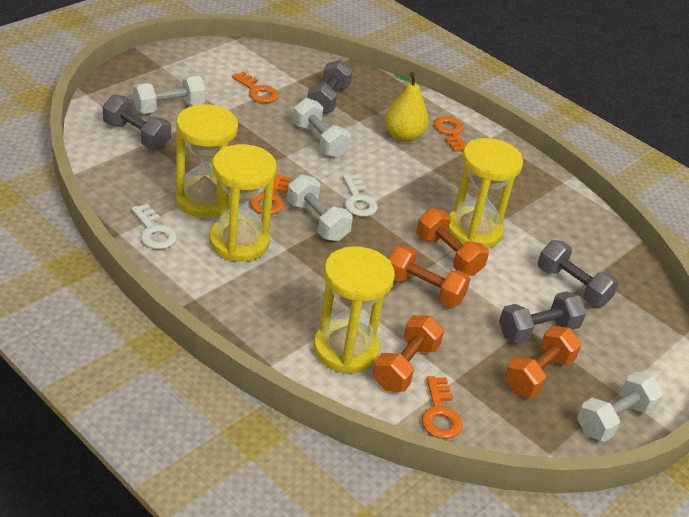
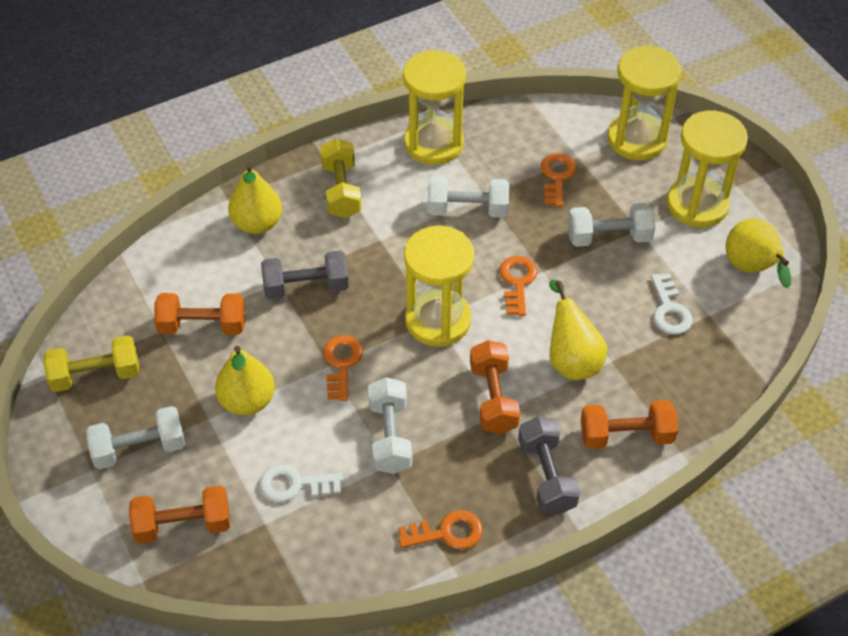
grey dumbbell: [103,95,171,149] [307,60,353,114] [499,291,586,344] [538,240,619,306] = 4 -> [261,251,349,299] [518,417,580,514] = 2
yellow dumbbell: none = 0 -> [43,335,139,392] [320,138,362,218] = 2
yellow pear: [384,72,429,142] = 1 -> [215,346,275,415] [228,163,282,234] [549,280,607,380] [726,218,791,288] = 4

